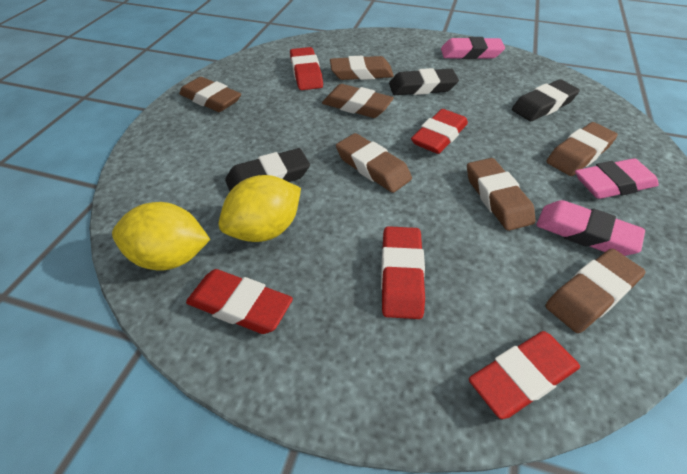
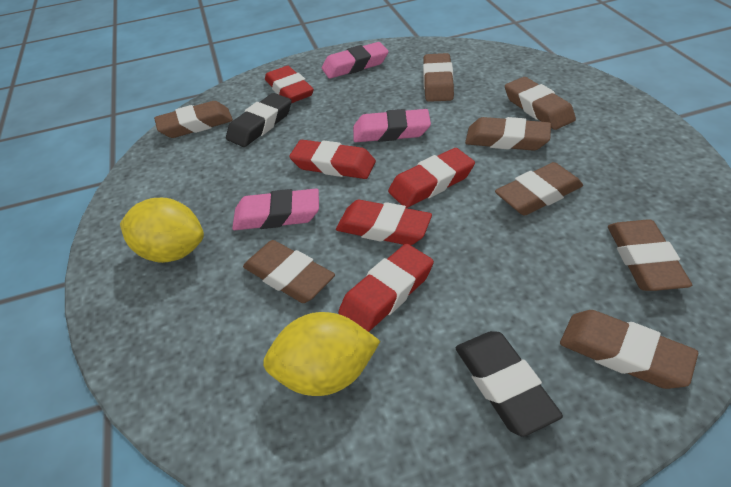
black eraser: [225,148,310,191] [389,68,459,95] [512,79,580,121] = 3 -> [226,93,292,147] [455,331,563,437] = 2
brown eraser: [179,77,241,112] [322,84,394,118] [330,56,394,80] [336,133,412,193] [467,158,536,231] [545,249,645,333] [546,122,618,176] = 7 -> [154,101,233,138] [243,240,335,303] [423,53,454,102] [465,117,551,151] [495,162,583,215] [505,77,576,130] [560,310,699,389] [608,219,692,291] = 8

